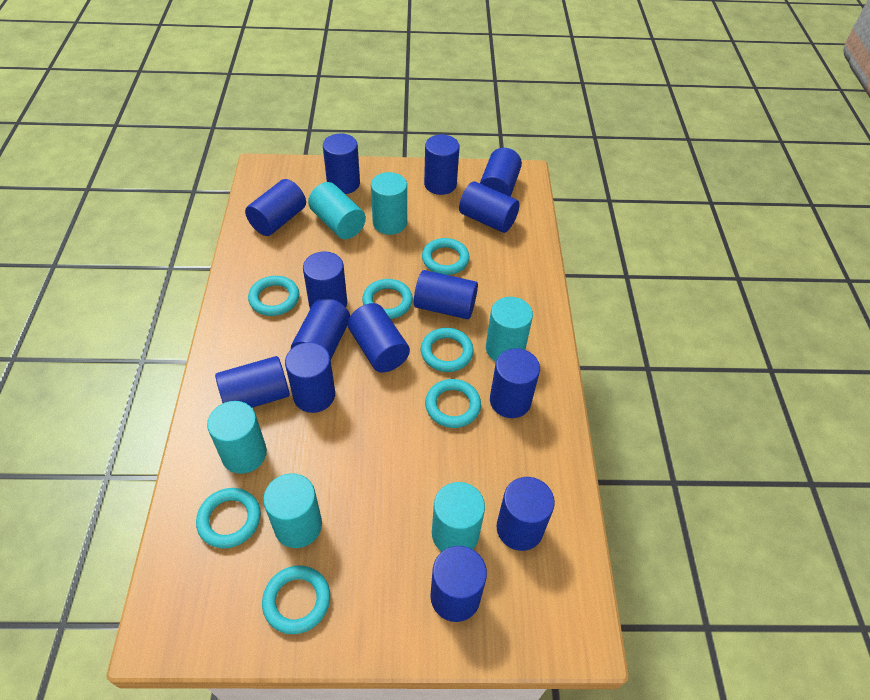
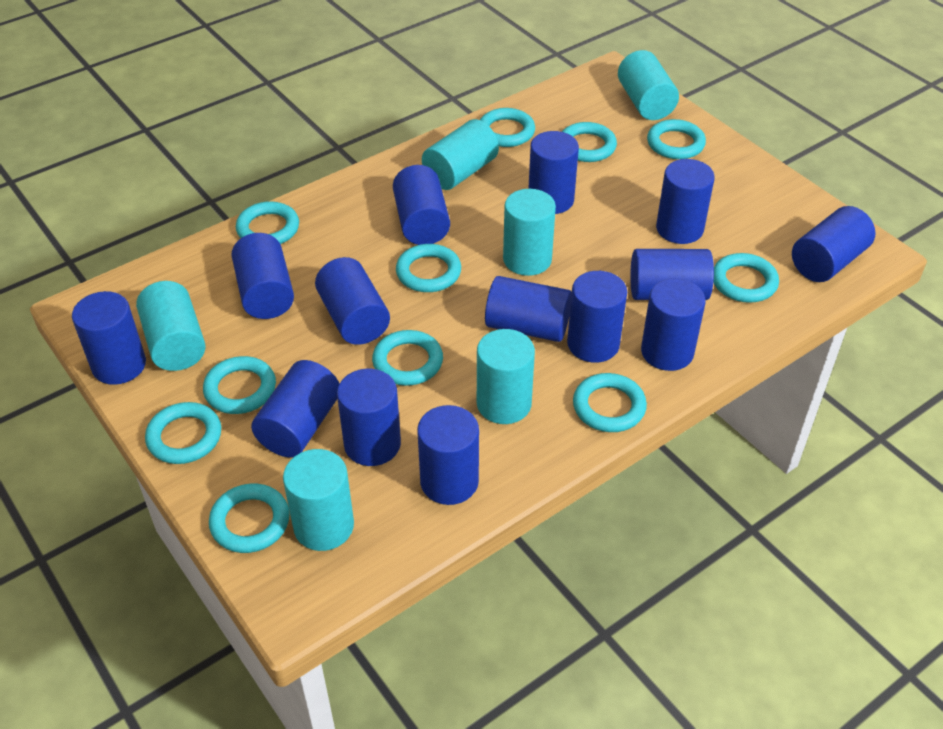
turquoise ring: [196,488,261,548] [248,276,299,316] [262,565,330,634] [362,279,413,319] [421,328,474,372] [422,238,470,275] [425,379,481,428] = 7 -> [145,402,221,464] [203,356,276,414] [209,484,290,553] [236,201,299,244] [372,330,443,386] [396,244,461,292] [480,108,535,147] [562,122,617,162] [573,373,647,432] [647,119,706,159] [714,253,779,303] = 11

